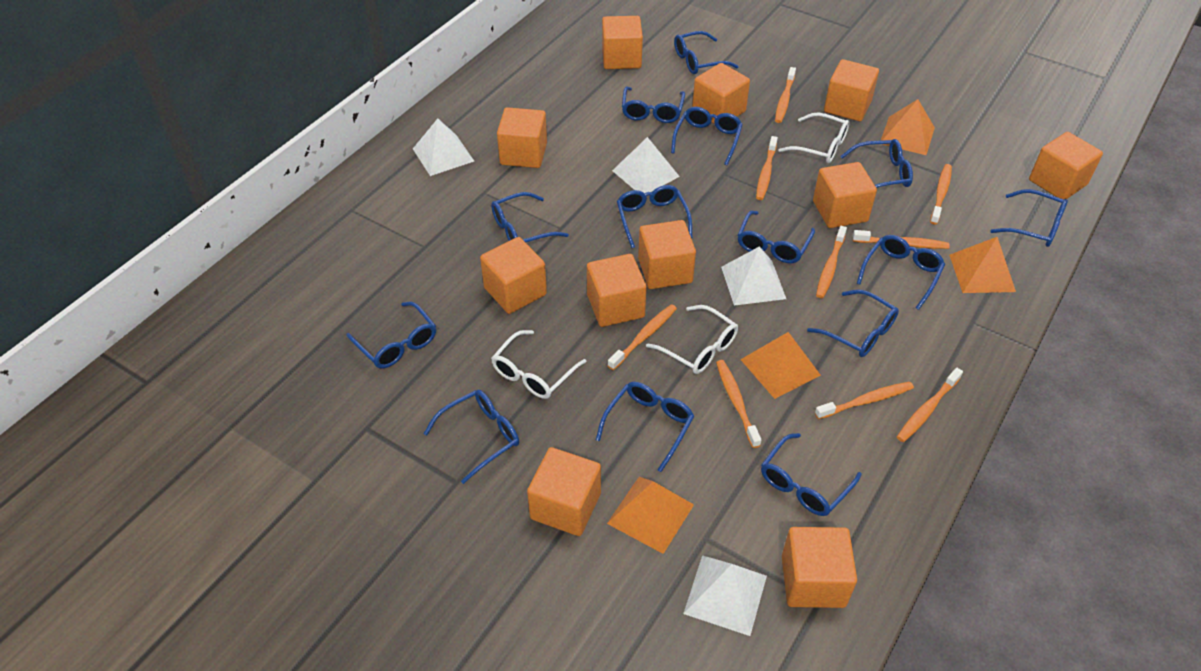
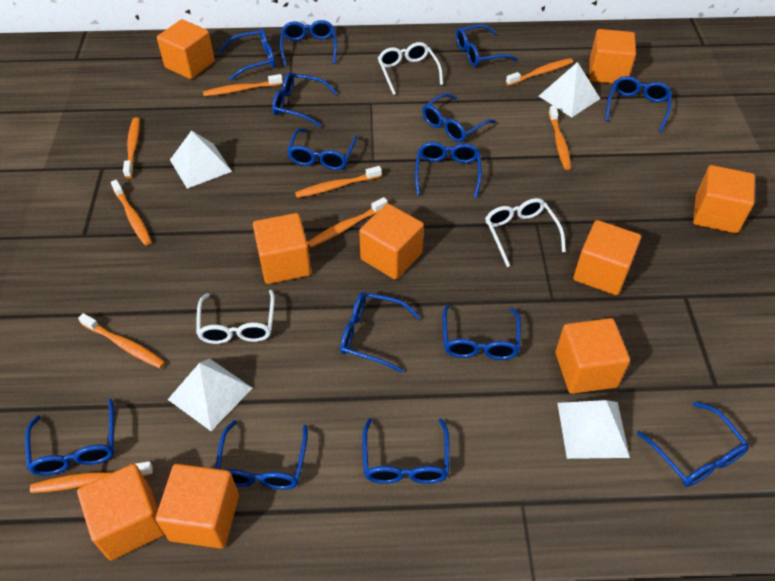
orange cube: [480,237,547,314] [497,107,547,168] [527,447,601,536] [587,254,647,327] [602,16,643,69] [638,220,696,289] [692,63,750,124] [782,527,857,608] [813,162,877,228] [824,59,879,121] [1029,132,1103,199] = 11 -> [77,464,165,560] [156,464,239,549] [157,19,215,79] [253,213,311,284] [359,204,424,280] [555,318,630,394] [574,220,641,295] [590,29,636,84] [693,165,755,233] = 9
orange pyramid: [607,477,694,554] [740,332,821,399] [880,99,935,155] [949,237,1016,293] = 4 -> none = 0

